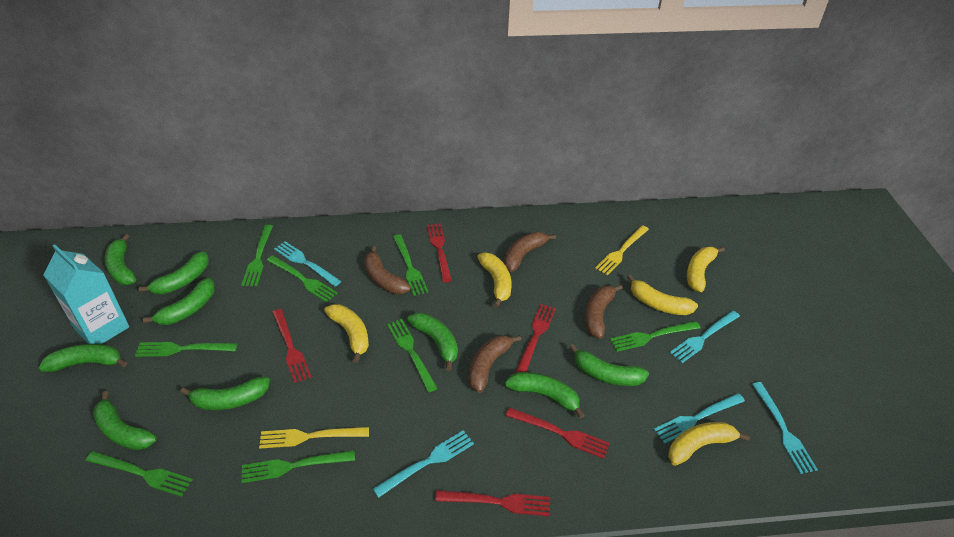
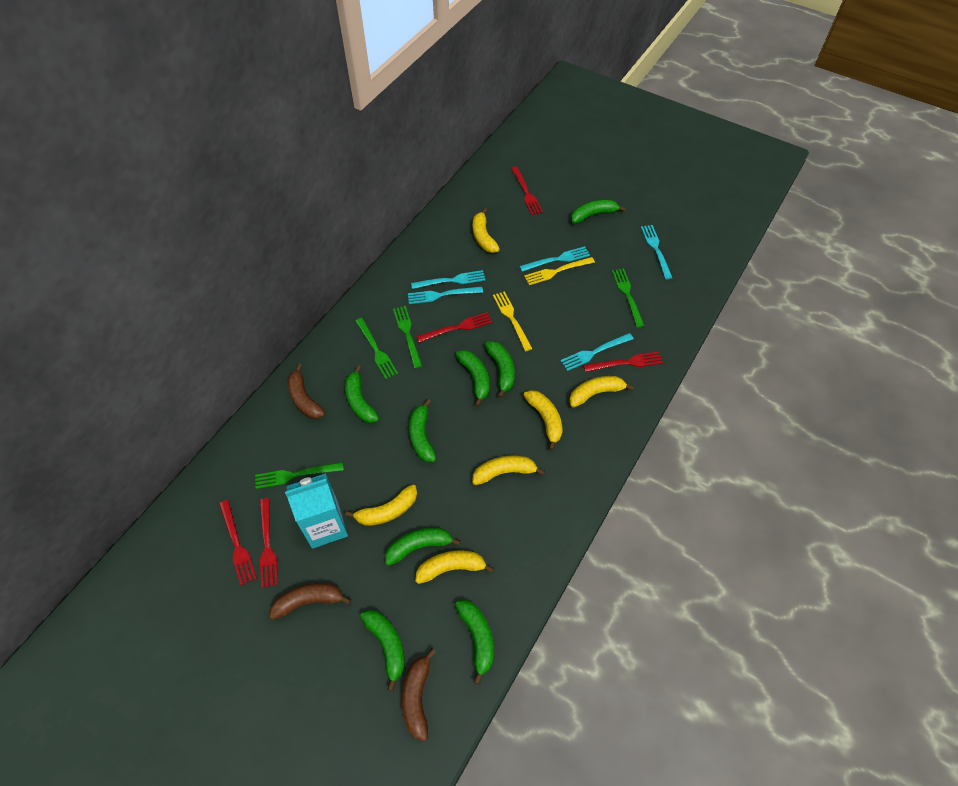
brown banana: [364,246,411,294] [469,335,521,393] [504,232,556,272] [585,284,623,339] = 4 -> [269,583,352,620] [287,364,325,419] [402,649,436,741] = 3
green banana: [39,344,127,372] [93,391,157,450] [105,234,136,285] [139,251,209,294] [143,278,214,325] [180,377,270,410] [407,313,458,371] [505,372,585,419] [569,344,649,386] = 9 -> [345,365,379,423] [360,610,405,691] [385,528,461,566] [409,399,436,462] [455,600,494,684] [456,350,490,407] [485,341,515,398] [571,200,626,224] = 8
green fork: [86,451,193,497] [135,342,237,357] [241,225,273,286] [241,450,355,483] [266,255,338,302] [387,319,438,392] [393,234,428,296] [610,321,700,352] = 8 -> [255,462,344,489] [355,318,398,379] [393,306,422,369] [612,269,644,328] = 4
yellow banana: [324,304,369,363] [477,252,512,308] [627,275,698,315] [668,422,750,466] [687,247,725,292] = 5 -> [345,484,417,526] [415,550,494,584] [472,456,545,485] [473,208,500,253] [523,390,563,450] [569,376,634,408] = 6

